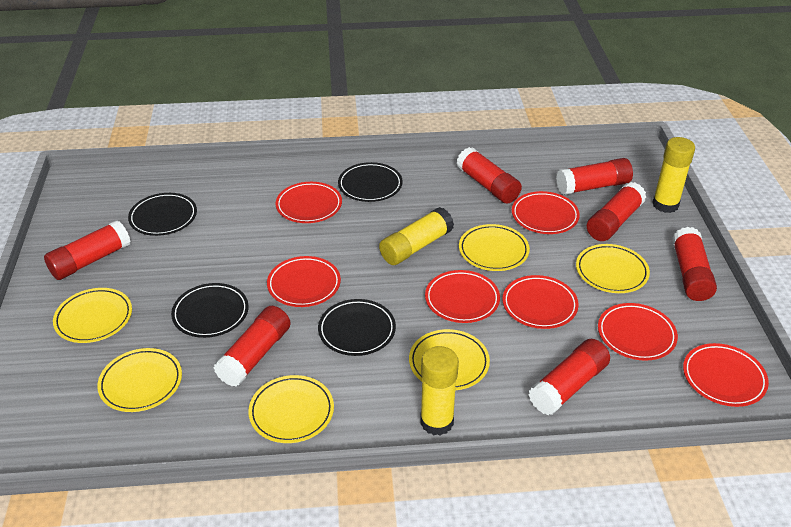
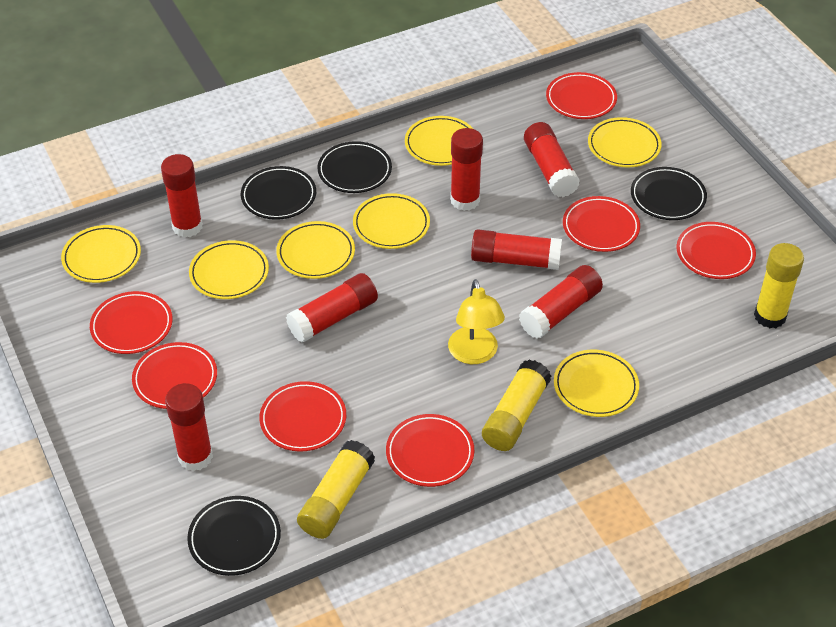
yellow lamp: none = 0 -> [448,279,505,364] = 1
yellow plate: [53,288,132,343] [97,348,182,412] [248,375,334,443] [409,329,490,390] [459,224,530,271] [576,244,650,293] = 6 -> [61,225,141,283] [189,240,269,299] [276,221,355,279] [353,193,430,249] [405,116,473,166] [554,350,639,417] [588,117,662,167] = 7

